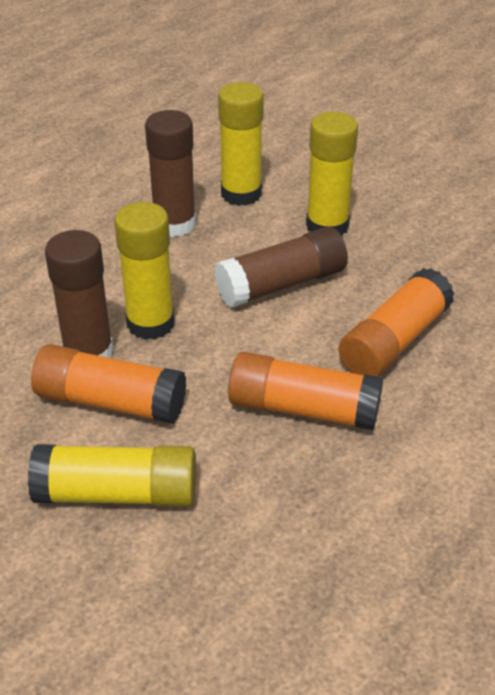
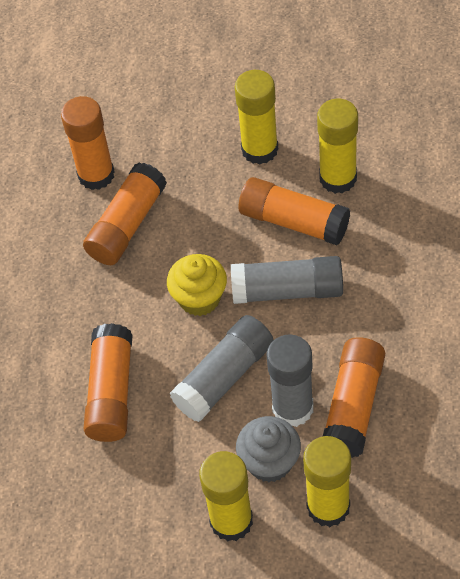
brown glue stick: [45,230,114,358] [145,110,196,237] [214,227,348,308] = 3 -> none = 0
grey cupcake: none = 0 -> [236,416,301,482] = 1
grey glue stick: none = 0 -> [170,315,274,422] [231,256,343,304] [267,334,313,427] = 3
orange glue stick: [31,344,186,424] [228,352,383,431] [339,268,455,377] = 3 -> [61,96,115,190] [83,162,167,265] [83,323,133,442] [238,177,350,245] [323,337,385,458] = 5
yellow cupcake: none = 0 -> [167,254,227,316] = 1

